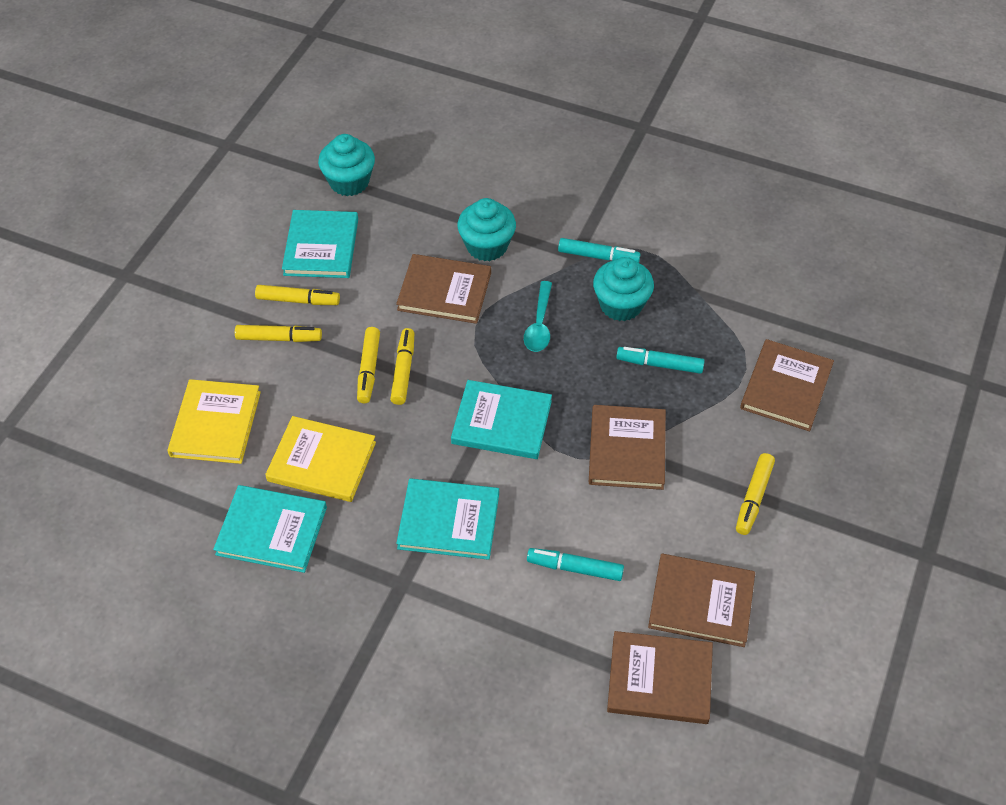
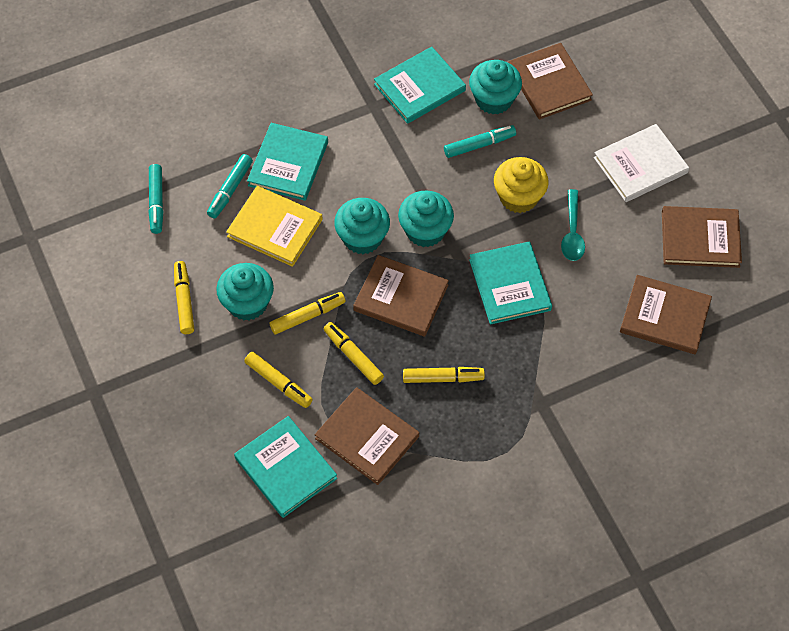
turquoise cupcake: [318,134,375,196] [457,198,516,261] [593,257,654,321] = 3 -> [216,263,274,321] [334,198,390,254] [398,191,454,247] [469,60,522,115] = 4
white book: none = 0 -> [594,124,689,202] = 1
yellow book: [167,379,261,464] [265,416,376,502] = 2 -> [226,186,323,267] = 1
yellow cupcake: none = 0 -> [494,157,549,213] = 1

